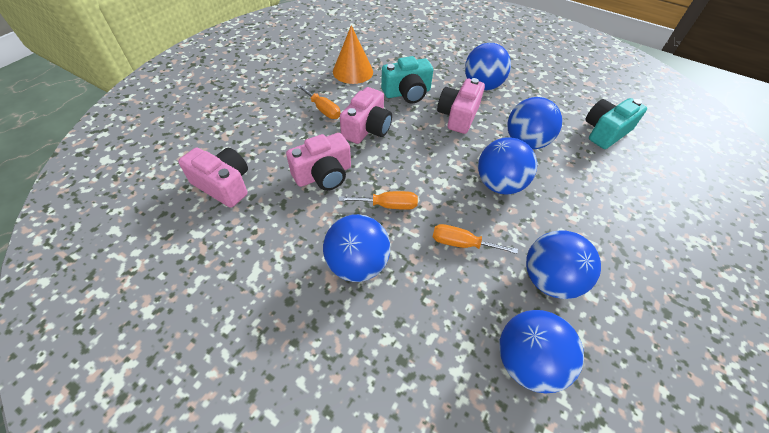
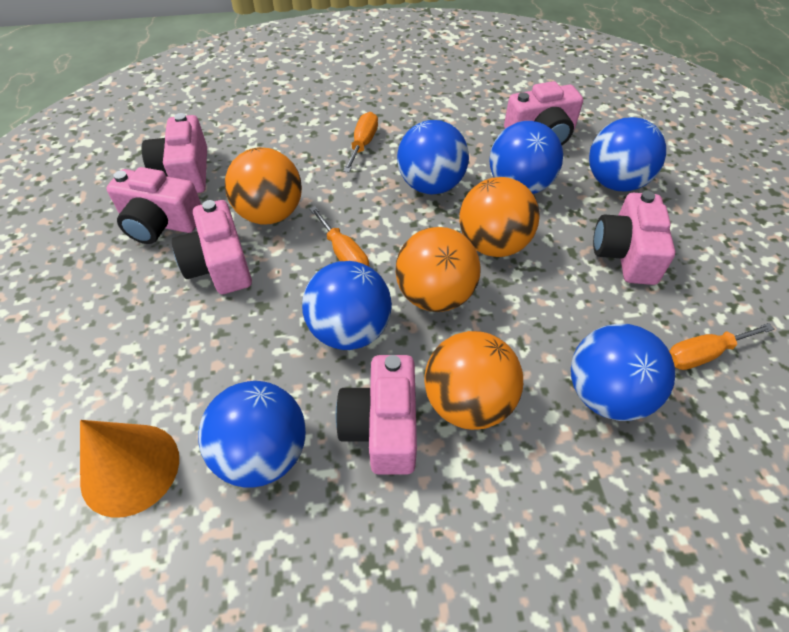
orange ball: none = 0 -> [225,147,302,225] [395,227,481,312] [424,331,523,430] [459,177,540,257] = 4
pink camera: [178,148,248,208] [286,133,351,191] [340,87,392,144] [437,78,485,134] = 4 -> [106,167,201,244] [142,113,207,193] [172,200,252,294] [336,355,417,475] [504,81,583,145] [593,191,676,285] = 6
turquoise camera: [381,56,433,104] [585,98,647,149] = 2 -> none = 0

